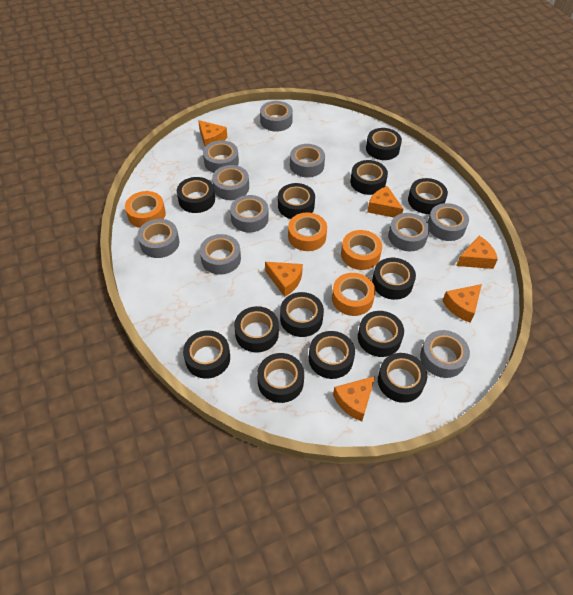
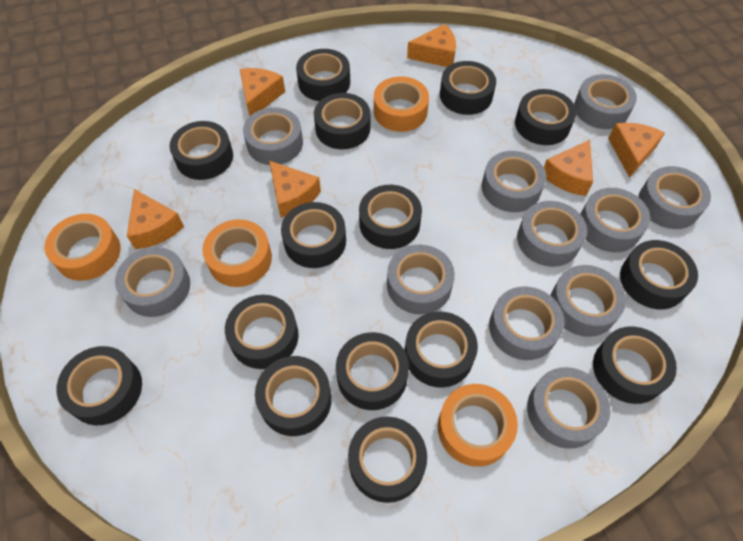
black tape: [177,177,215,213] [183,330,230,379] [234,306,279,353] [257,353,304,403] [278,183,315,219] [280,292,324,337] [309,331,355,379] [350,160,388,195] [358,311,404,357] [366,128,402,160] [372,258,416,300] [378,353,427,403] [408,178,448,214] = 13 -> [56,346,142,425] [169,121,233,180] [225,295,299,369] [255,356,332,436] [281,202,346,268] [296,49,350,101] [314,93,371,149] [336,332,409,410] [348,417,427,503] [359,185,422,249] [405,311,478,388] [440,61,496,115] [515,89,576,145] [593,326,677,404] [620,240,698,309] = 15
grey tape: [137,219,179,258] [200,234,241,275] [203,140,239,173] [212,165,249,200] [230,195,269,233] [260,101,293,132] [290,144,325,177] [388,213,430,251] [420,330,470,378] [428,203,469,241] = 10 -> [115,247,190,317] [243,107,303,165] [387,244,455,314] [481,151,546,212] [489,286,564,360] [517,201,587,267] [527,367,611,449] [550,265,626,337] [574,74,637,129] [581,188,650,252] [638,166,711,229] = 11

